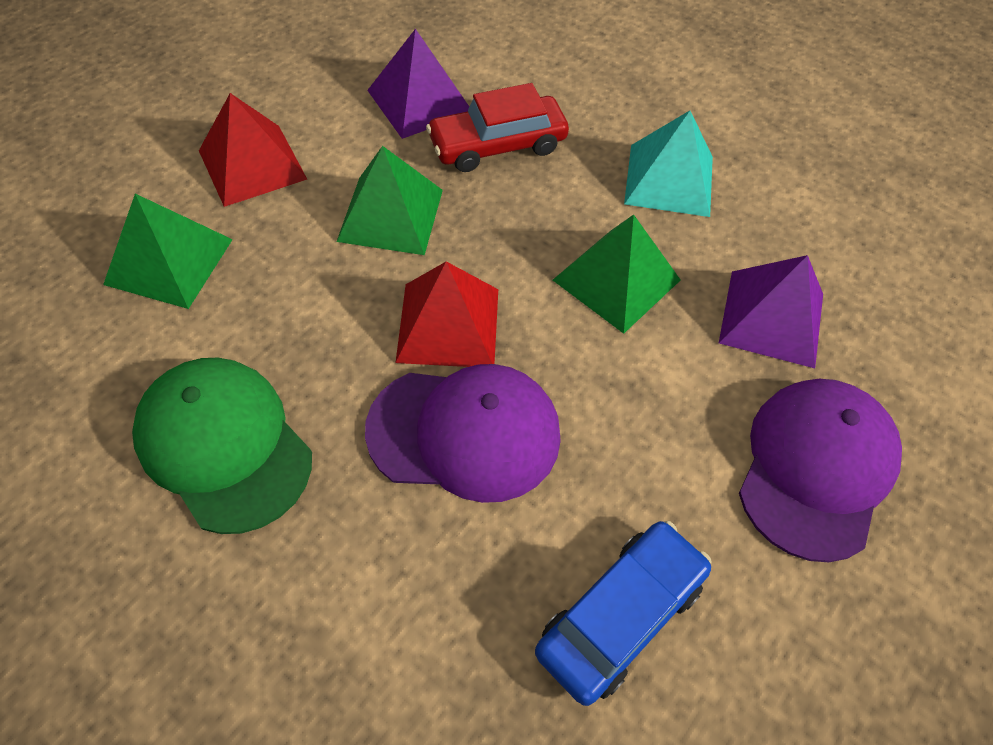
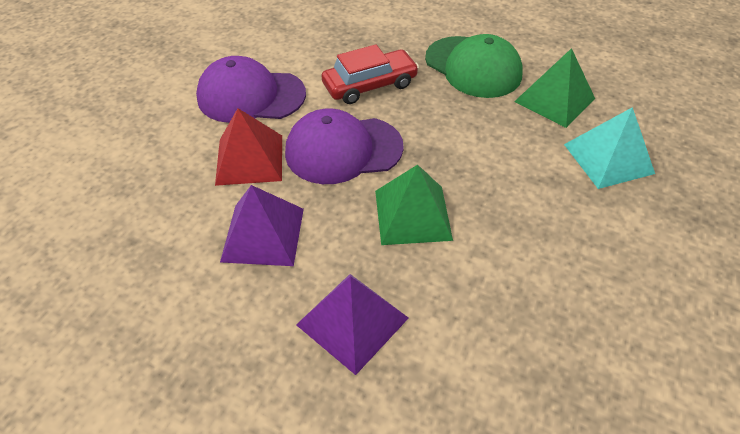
blue car: [535,521,712,706] = 1 -> none = 0
green pyramid: [103,194,233,309] [336,146,443,255] [553,214,681,334] = 3 -> [375,165,453,245] [514,48,595,128] = 2
red pyramid: [199,93,307,207] [395,261,498,367] = 2 -> [215,108,282,186] = 1

